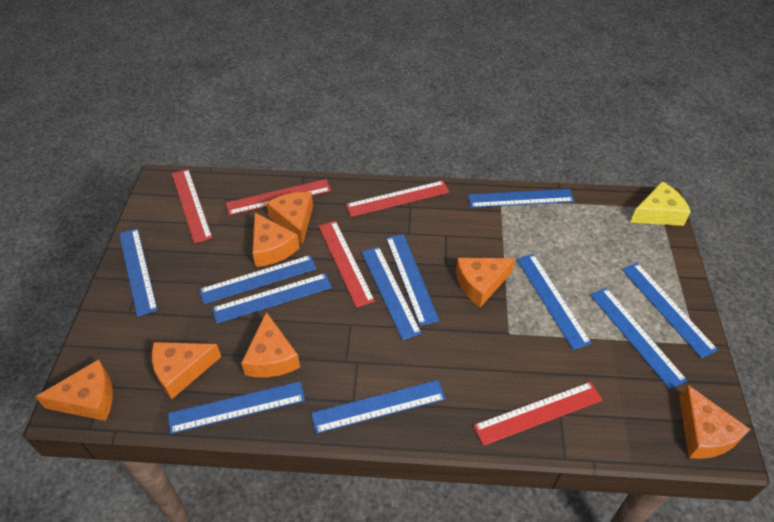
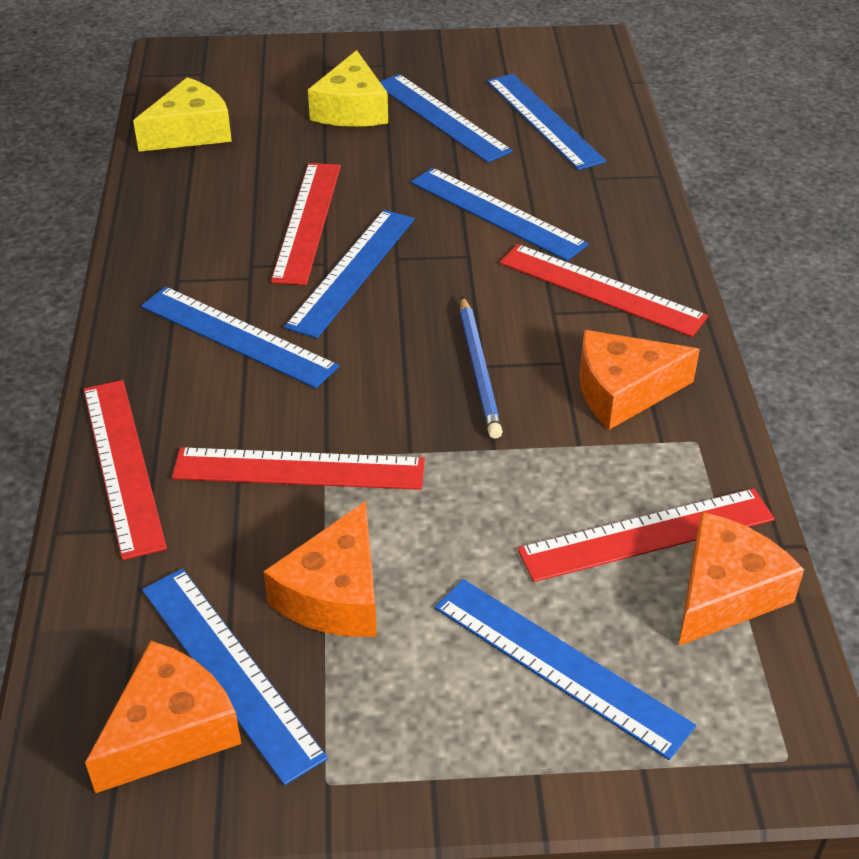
blue pencil: none = 0 -> [460,296,503,439] = 1
blue ruler: [119,228,158,317] [168,381,305,434] [199,255,317,304] [212,273,332,324] [311,380,446,434] [361,246,422,340] [386,234,439,326] [468,189,574,208] [517,254,592,350] [590,288,687,389] [622,263,718,358] = 11 -> [141,286,339,388] [142,568,328,785] [284,210,414,338] [380,74,512,163] [411,168,588,261] [435,579,696,760] [487,74,606,170] = 7
orange cheese: [35,359,113,421] [152,342,221,399] [241,312,300,377] [252,213,300,267] [266,192,313,245] [456,258,515,307] [679,385,750,459] = 7 -> [85,641,241,793] [263,501,377,637] [579,330,700,430] [679,512,804,646] = 4
yellow cheese: [630,181,691,226] = 1 -> [133,77,232,152] [308,50,388,127] = 2

